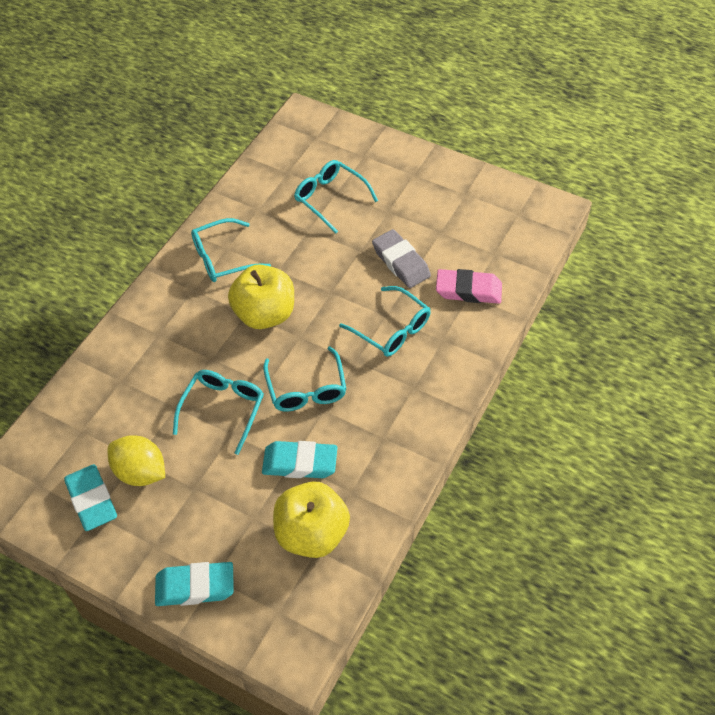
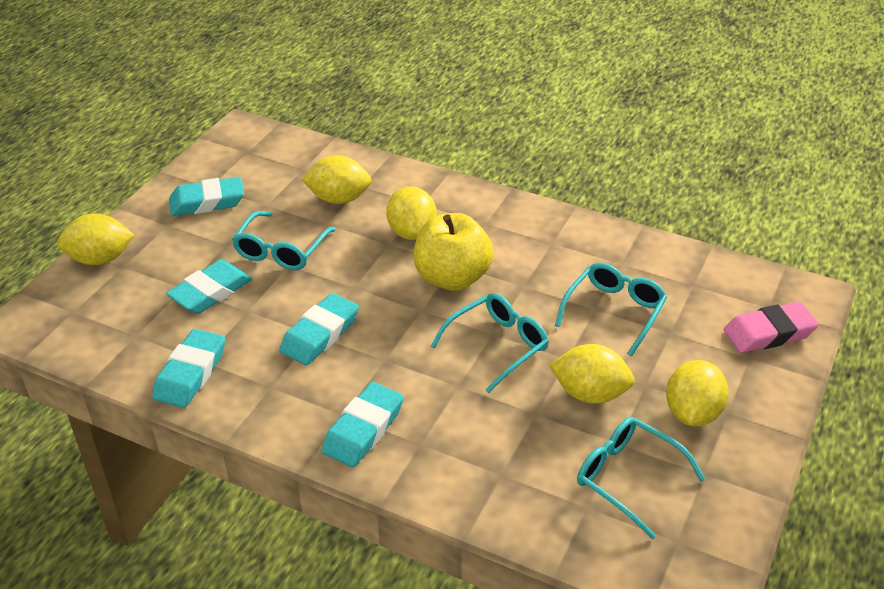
grey eraser: [372,229,431,288] = 1 -> none = 0
turquoise eraser: [64,464,117,531] [155,562,234,606] [262,441,337,478] = 3 -> [152,329,225,408] [166,260,252,314] [169,177,244,216] [279,293,359,365] [322,382,403,467] = 5
turquoise glasses: [173,370,264,455] [191,218,271,282] [263,346,346,412] [294,160,378,234] [339,286,431,357] = 5 -> [232,211,336,270] [431,293,549,393] [555,263,667,356] [577,417,705,539] = 4
yellow apple: [228,264,294,329] [273,481,350,558] = 2 -> [414,213,494,291] = 1
yellow lemon: [108,435,165,486] = 1 -> [57,213,134,265] [302,155,372,204] [386,186,437,240] [549,344,635,404] [666,360,729,426] = 5

